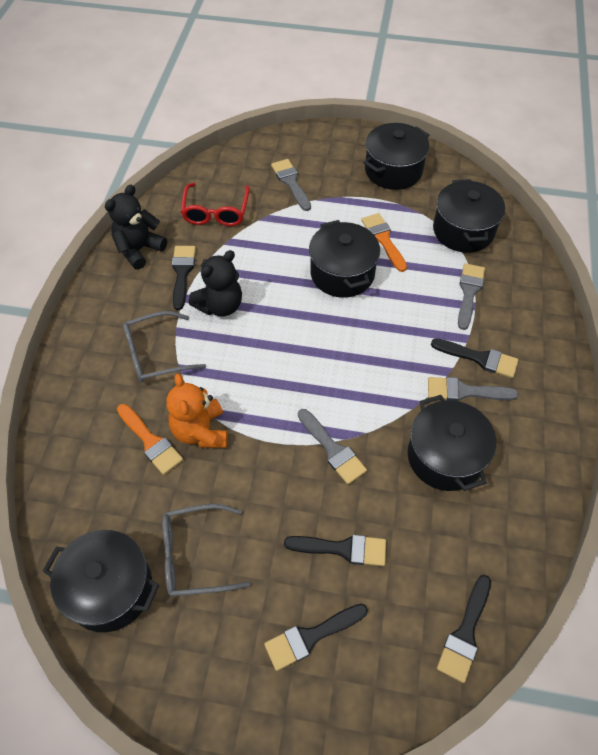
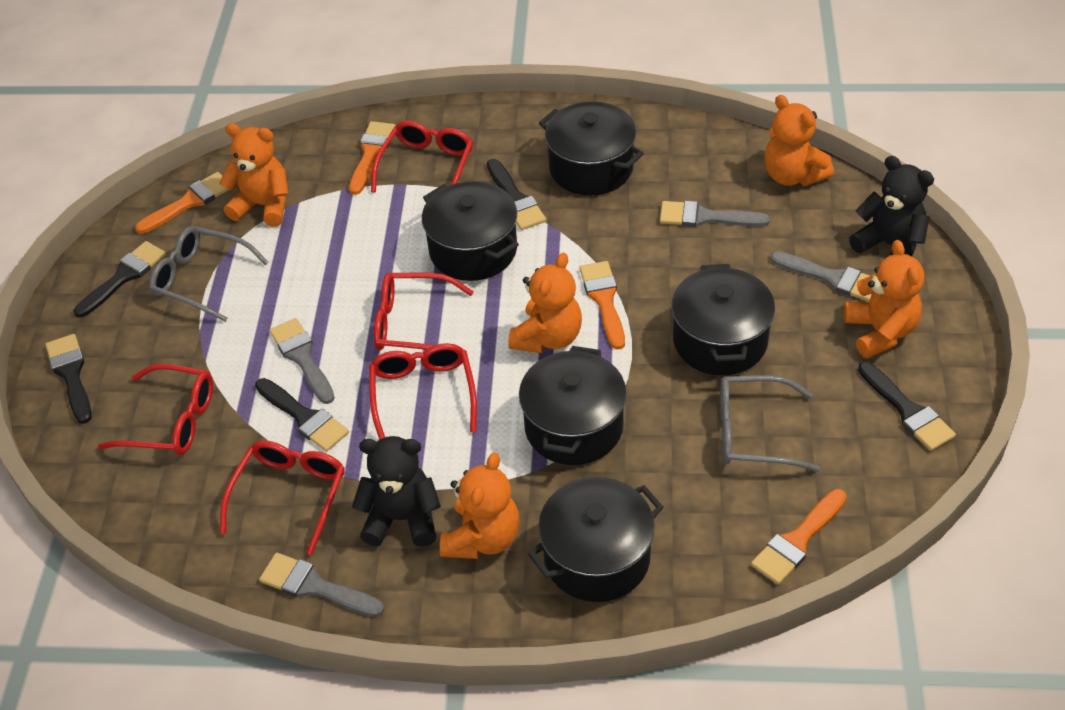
orange brush: [117,404,183,475] [361,213,407,272] = 2 -> [135,172,229,234] [349,121,396,195] [580,261,625,350] [751,489,847,585] = 4
orange teddy bear: [166,374,228,448] = 1 -> [219,123,289,227] [440,452,520,559] [508,253,582,353] [764,95,834,186] [844,240,924,358] = 5
red glasses: [181,183,250,226] = 1 -> [98,364,213,455] [220,440,345,555] [369,343,477,440] [371,121,473,192] [374,272,474,351] = 5

